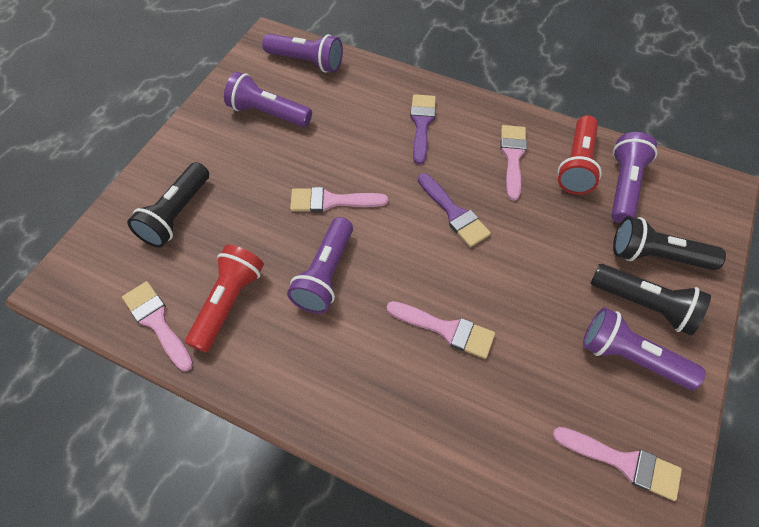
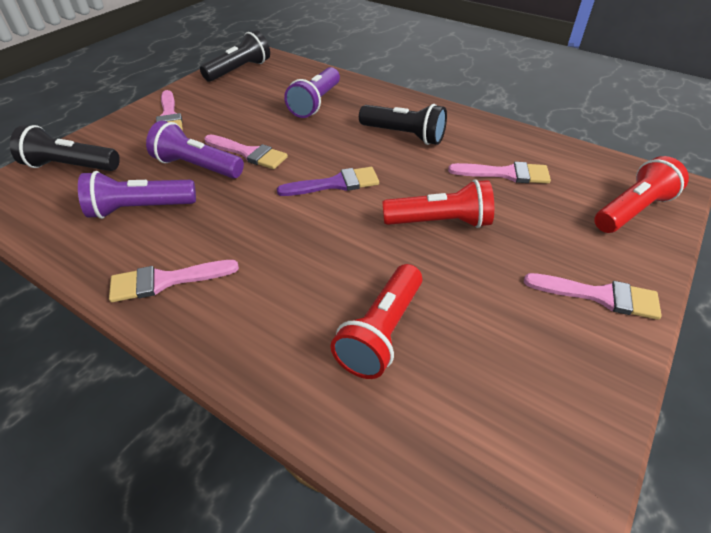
purple brush: [410,94,436,165] [418,173,491,247] = 2 -> [277,167,379,196] = 1
purple flashlight: [224,72,312,127] [262,34,343,73] [287,217,353,314] [583,307,706,390] [611,132,657,224] = 5 -> [78,171,196,219] [146,120,244,178] [284,67,340,118] = 3
red flashlight: [185,245,264,352] [557,115,602,195] = 2 -> [331,264,422,379] [382,179,494,228] [594,156,689,233] = 3

